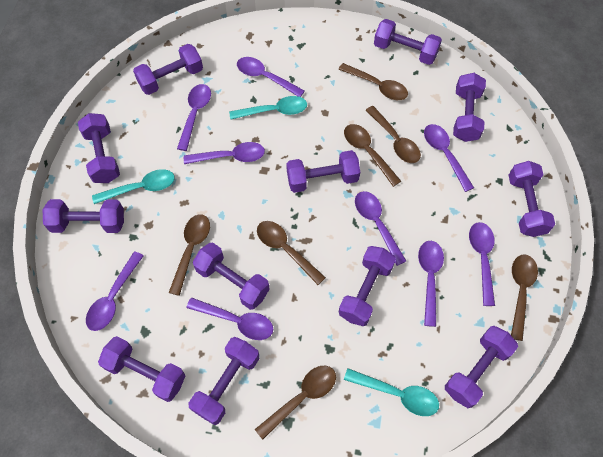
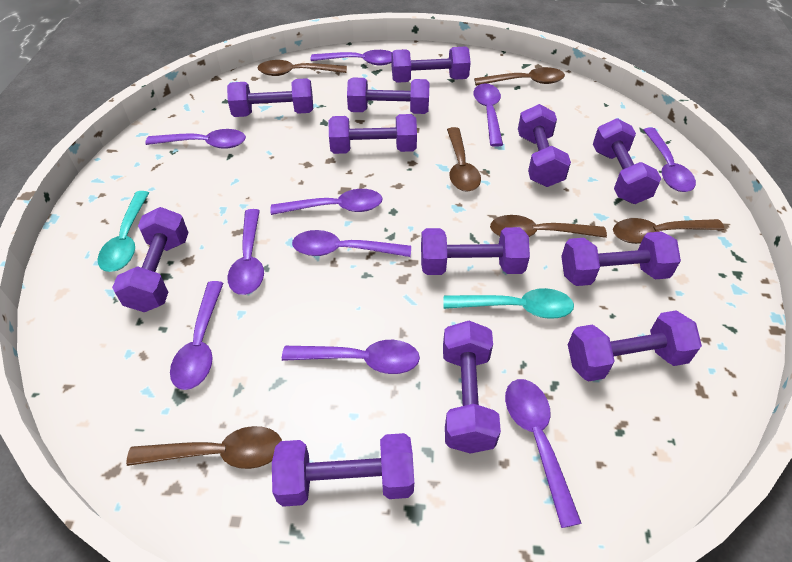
brown spoon: [169,214,210,296] [255,366,336,440] [257,221,326,285] [338,63,408,100] [344,124,401,187] [366,106,421,163] [511,255,538,341] = 7 -> [126,426,282,469] [258,60,347,76] [447,127,481,192] [474,67,565,86] [490,215,607,238] [613,218,725,244] = 6
purple spoon: [86,251,144,331] [177,84,211,151] [184,142,265,164] [186,297,273,340] [237,57,305,97] [355,191,406,266] [418,241,444,327] [424,124,474,192] [469,222,495,306] = 9 -> [145,129,246,149] [170,281,223,390] [227,209,264,295] [270,189,383,215] [282,340,420,374] [292,230,411,257] [310,50,392,65] [474,84,503,147] [505,379,582,528] [643,128,696,192] = 10
turquoise spoon: [92,169,175,204] [229,96,307,120] [344,368,439,416] = 3 -> [98,191,149,272] [443,288,574,319] = 2

